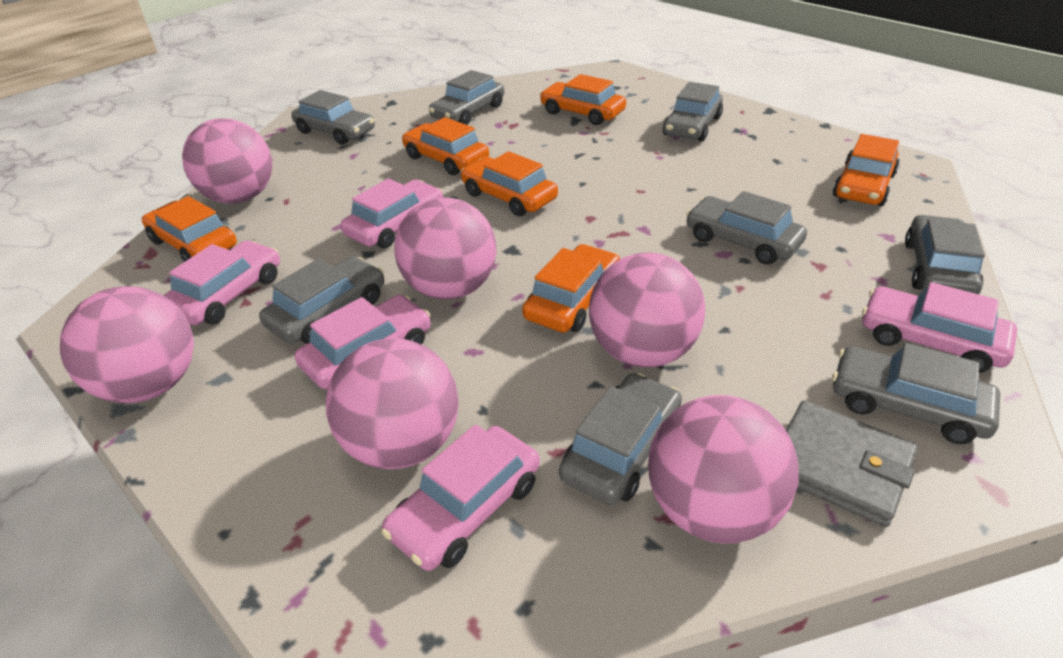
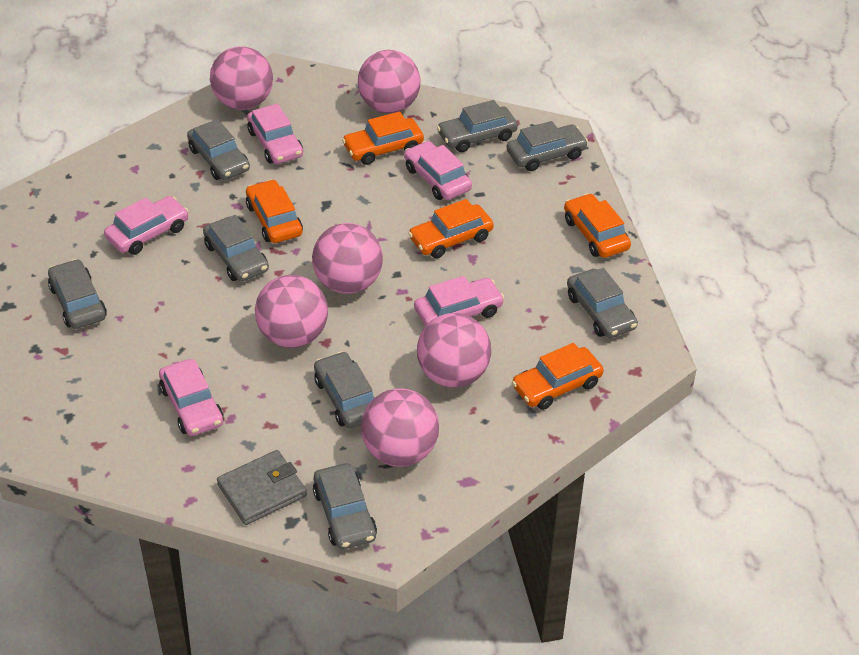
orange car: [142,196,237,262] [402,117,489,175] [461,151,558,216] [522,244,620,333] [540,74,626,125] [833,134,899,206] = 6 -> [246,180,303,243] [342,111,424,165] [408,199,494,258] [512,343,604,410] [564,193,631,258] = 5

